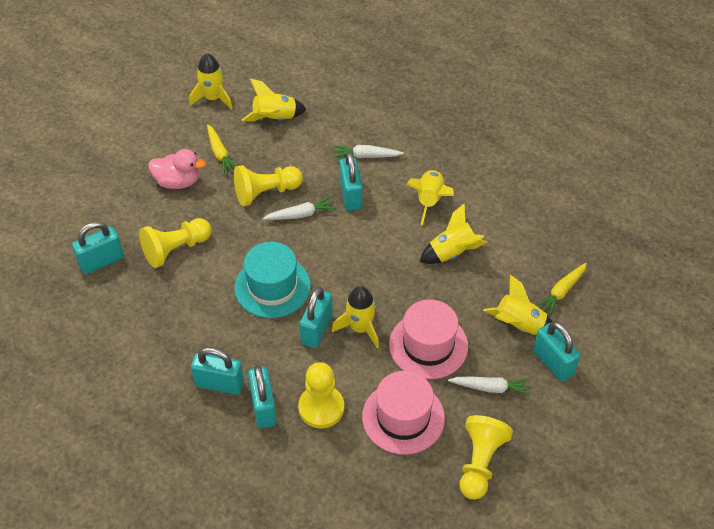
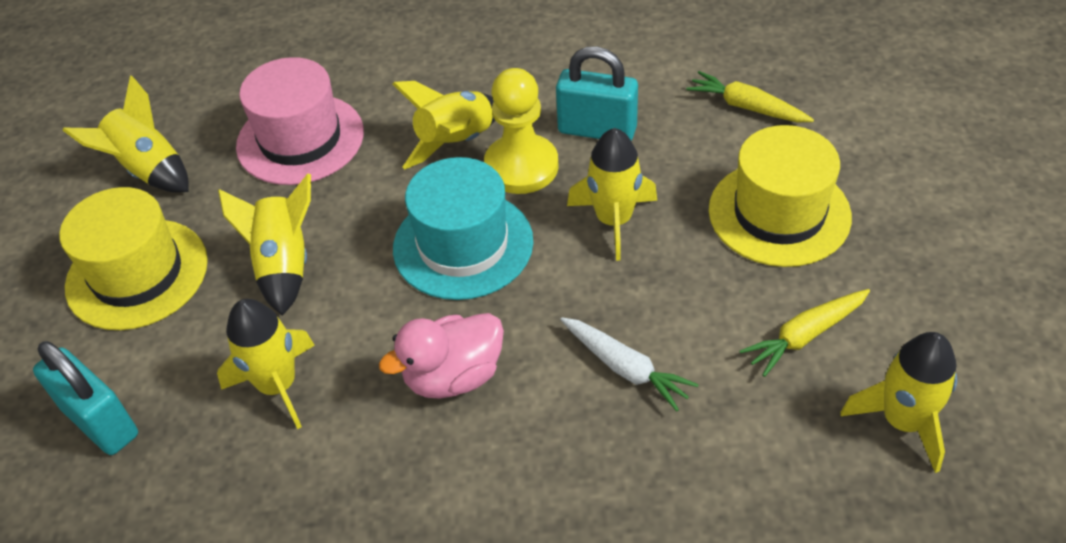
pink hat: [362,371,445,455] [389,299,468,379] = 2 -> [236,57,364,185] = 1
turquoise padlock: [72,221,124,274] [191,347,244,395] [248,365,277,428] [299,287,333,348] [339,152,362,211] [533,321,580,382] = 6 -> [33,341,138,455] [556,46,638,141] = 2
white carrot: [263,196,336,220] [333,145,404,158] [448,377,530,395] = 3 -> [560,317,699,411] = 1
yellow hat: none = 0 -> [59,187,208,330] [709,125,852,267] = 2
yellow pawn: [139,218,211,268] [234,165,303,206] [298,362,344,428] [460,415,513,500] = 4 -> [484,68,558,194] = 1

